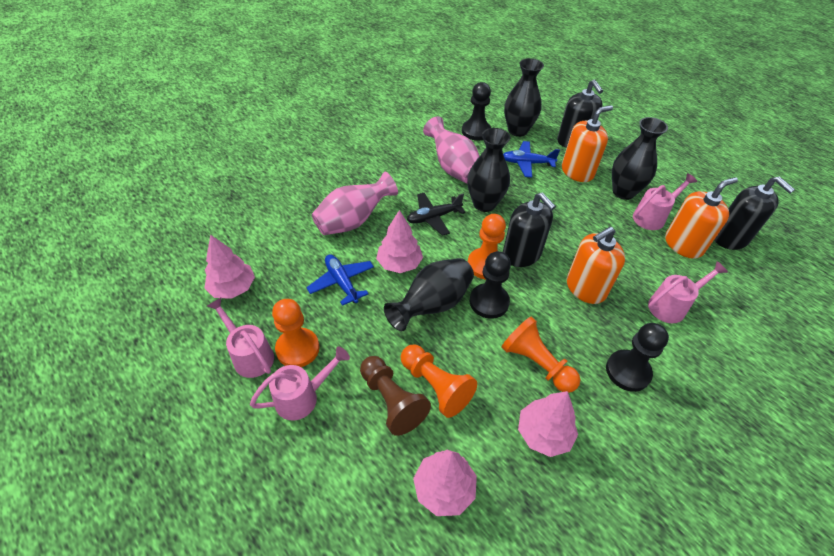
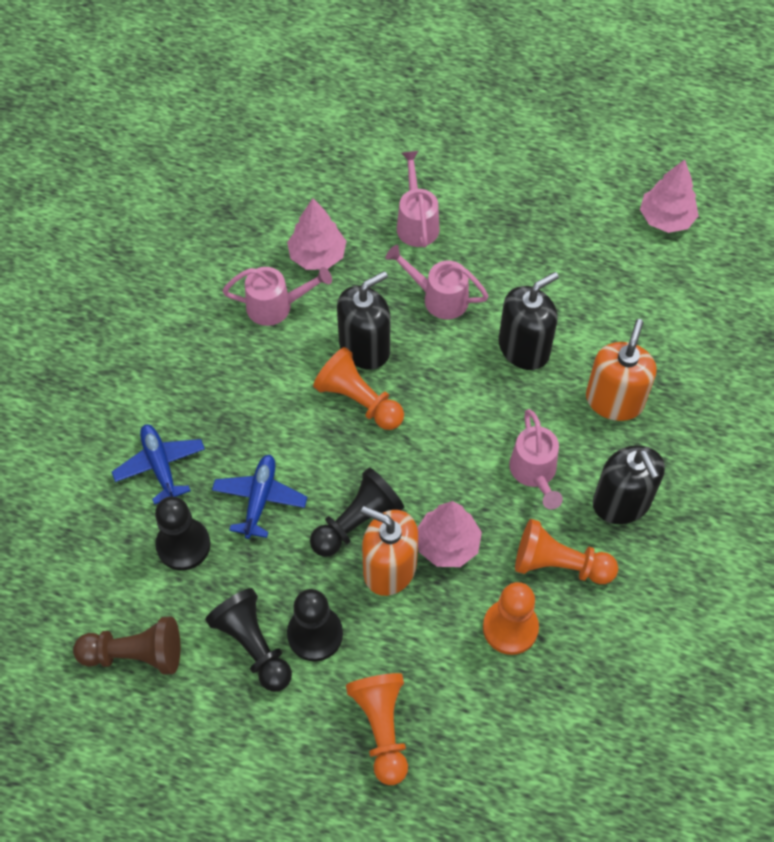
black pawn: [462,82,491,141] [470,251,511,319] [606,323,669,392] = 3 -> [155,496,210,570] [205,588,292,692] [287,589,343,661] [310,467,404,557] = 4
black plane: [407,193,466,236] = 1 -> none = 0
black vase: [384,258,474,331] [467,128,510,212] [504,58,544,137] [612,117,668,200] = 4 -> none = 0
orange soap dispenser: [562,105,613,182] [567,227,625,304] [665,177,738,259] = 3 -> [361,506,418,596] [586,319,657,421] = 2
pink tree: [204,234,255,299] [376,210,423,273] [413,450,477,516] [518,391,578,457] = 4 -> [287,198,346,270] [417,501,482,567] [640,159,699,233] = 3
pink vase: [312,172,398,235] [423,116,479,184] = 2 -> none = 0

